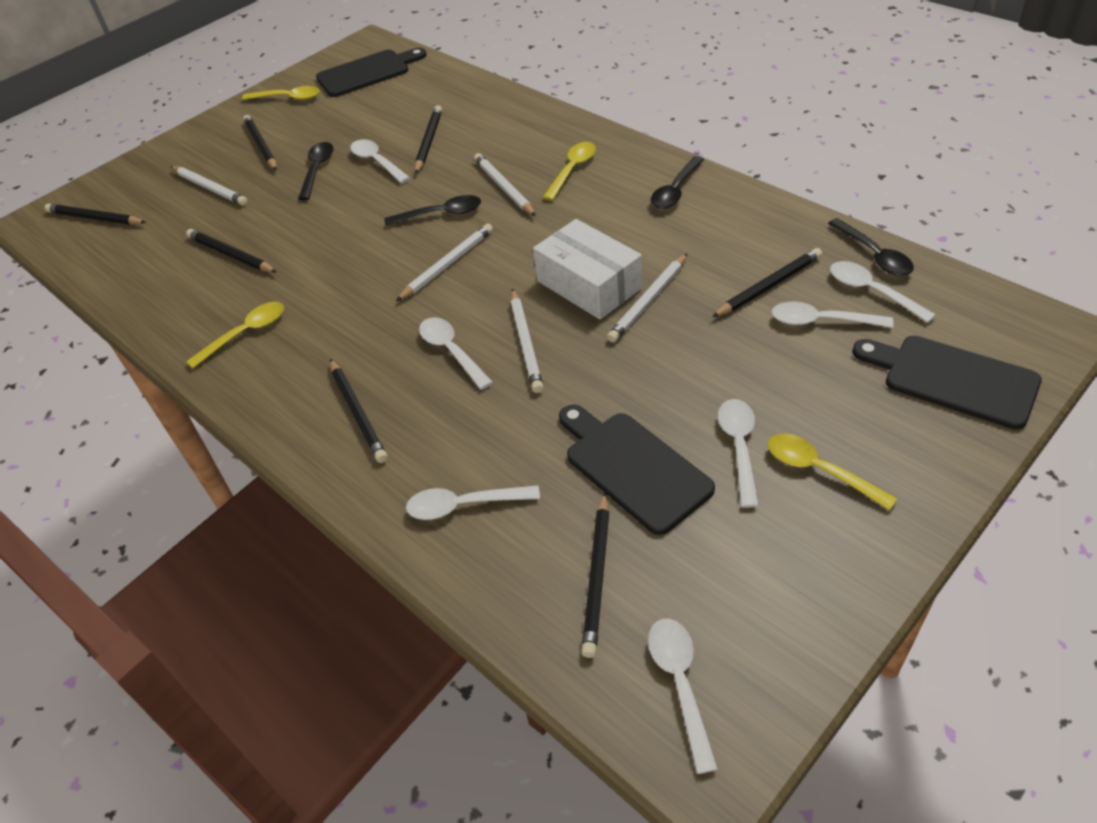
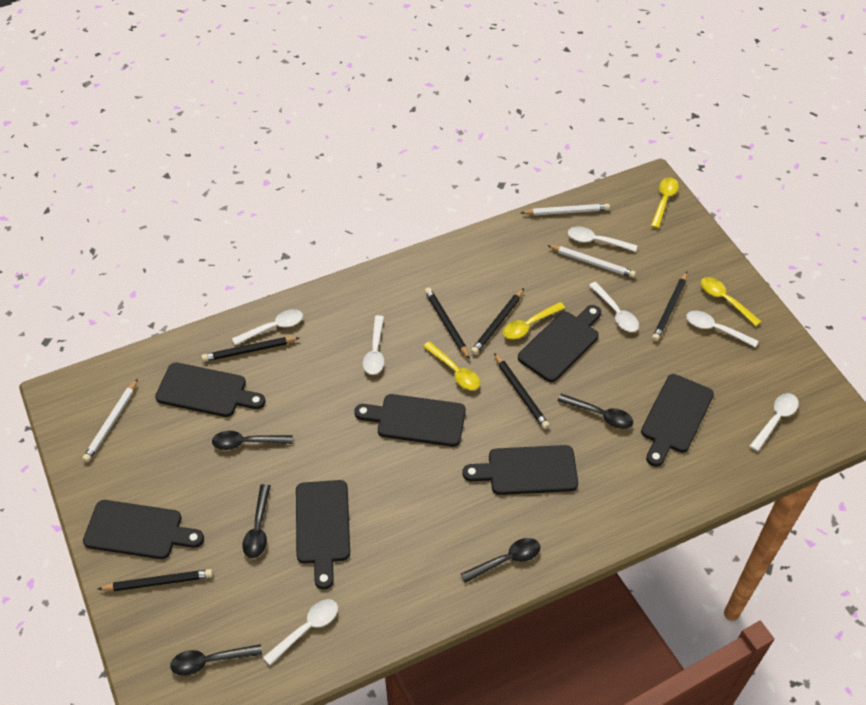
black cutting board: [316,48,427,97] [559,404,715,535] [852,336,1042,430] = 3 -> [83,500,204,559] [155,362,266,417] [296,480,350,589] [354,394,466,447] [462,445,578,495] [518,305,601,382] [641,374,714,467] = 7
black pencil: [45,203,147,225] [186,229,277,273] [243,115,277,171] [330,359,388,463] [415,105,442,174] [581,492,609,658] [712,248,822,317] = 7 -> [98,569,213,591] [201,337,300,362] [425,287,470,359] [471,288,524,355] [494,353,550,429] [652,272,687,341] = 6
black spoon: [298,142,334,200] [384,195,481,226] [651,156,704,209] [828,218,914,276] = 4 -> [170,644,262,676] [212,431,293,450] [242,484,270,558] [461,538,540,583] [557,394,633,429] = 5
white box: [533,219,642,319] = 1 -> none = 0
white pencil: [171,166,248,206] [396,223,493,301] [474,153,536,216] [511,289,544,393] [607,254,687,343] = 5 -> [82,379,138,462] [521,204,610,215] [547,245,636,278] = 3

